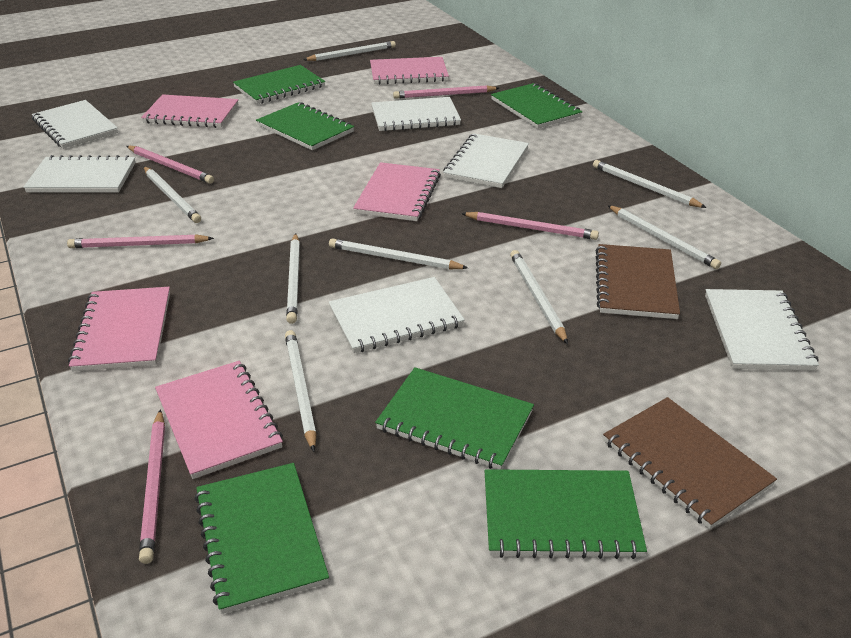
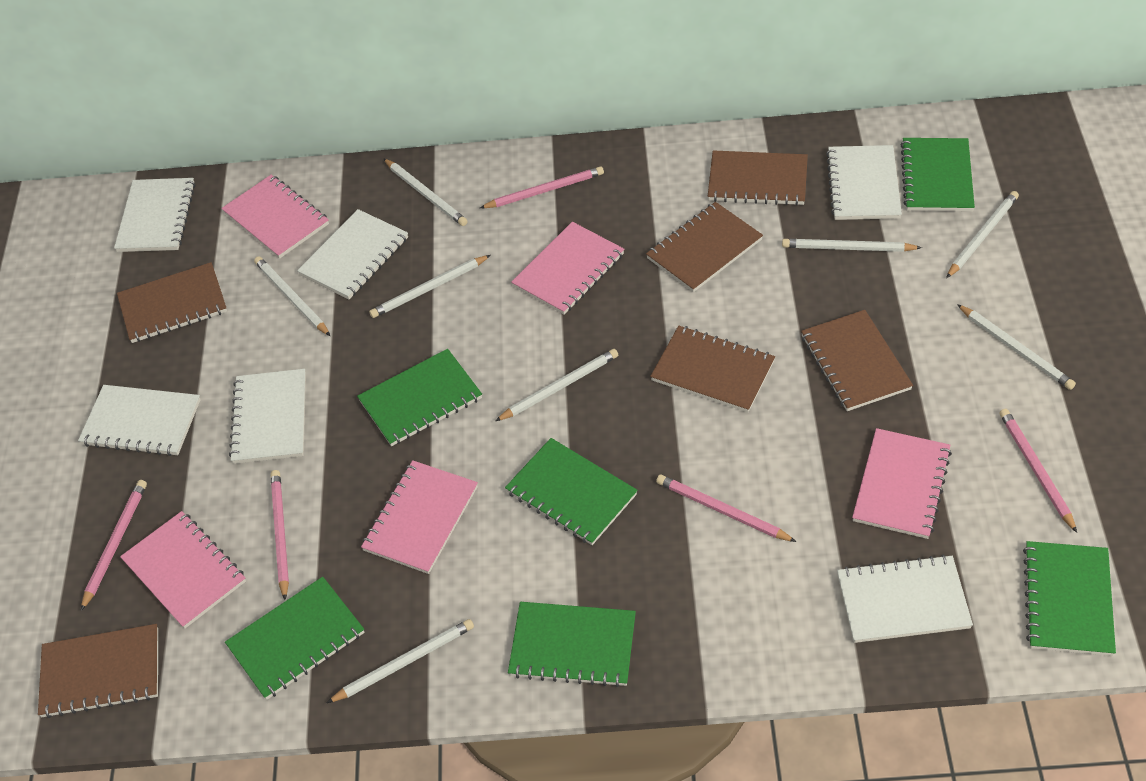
brown notebook: [595,244,680,319] [603,397,777,529] = 2 -> [38,624,158,718] [117,262,227,343] [646,202,763,292] [650,326,775,412] [708,150,808,206] [801,310,913,411] = 6

